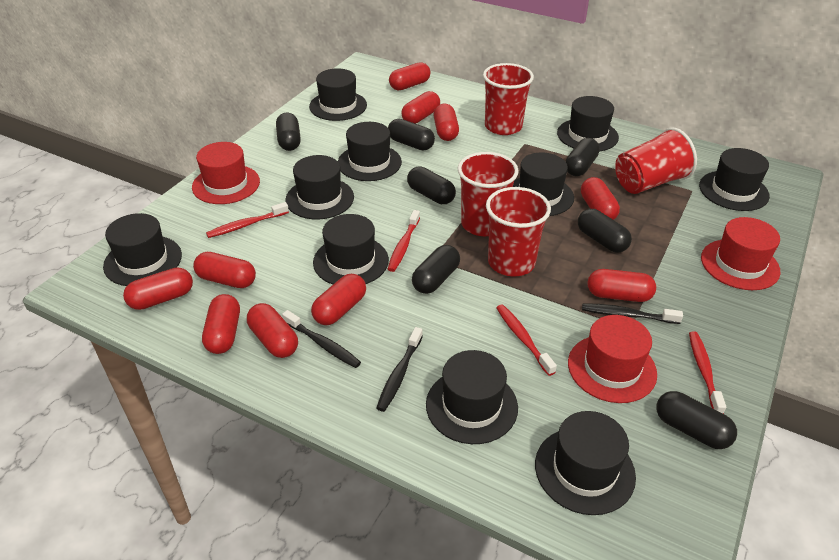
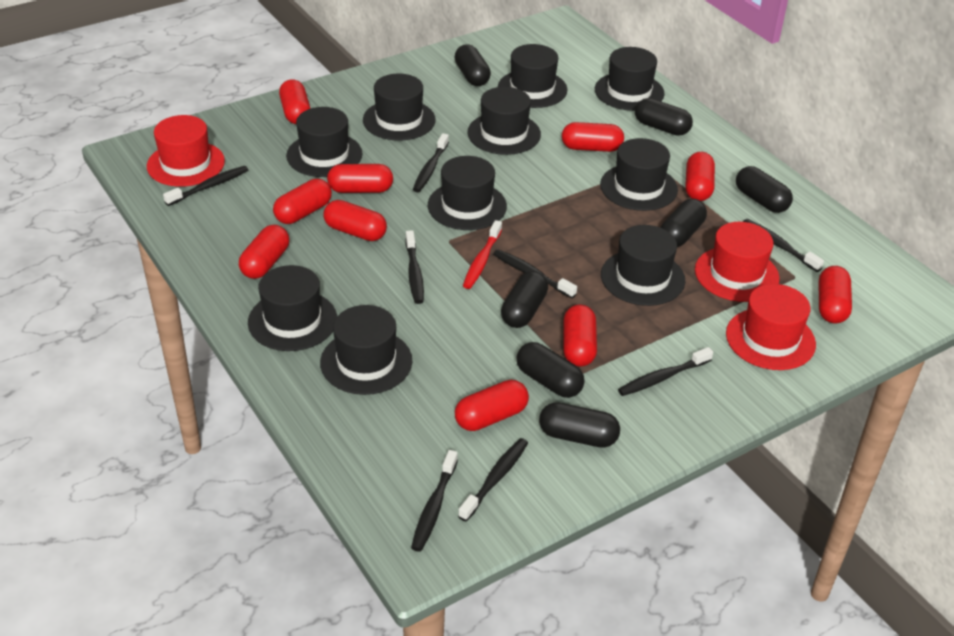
black toothbrush: [282,310,361,368] [376,327,423,412] [582,303,683,324] = 3 -> [163,166,248,206] [405,230,424,304] [411,450,458,552] [413,133,449,192] [458,438,528,521] [493,250,577,299] [618,347,713,396] [743,219,824,272] = 8
red cup: [457,152,519,236] [483,63,534,135] [486,187,551,276] [615,127,697,194] = 4 -> none = 0
red toothbrush: [206,202,289,238] [388,210,420,272] [496,304,557,376] [689,331,726,414] = 4 -> [463,220,502,289] = 1

